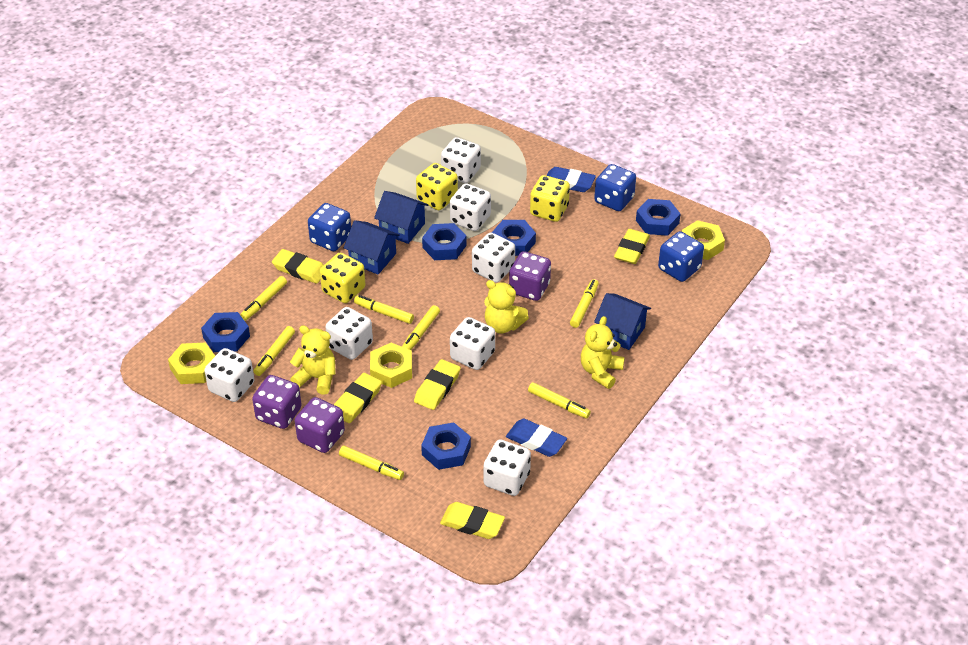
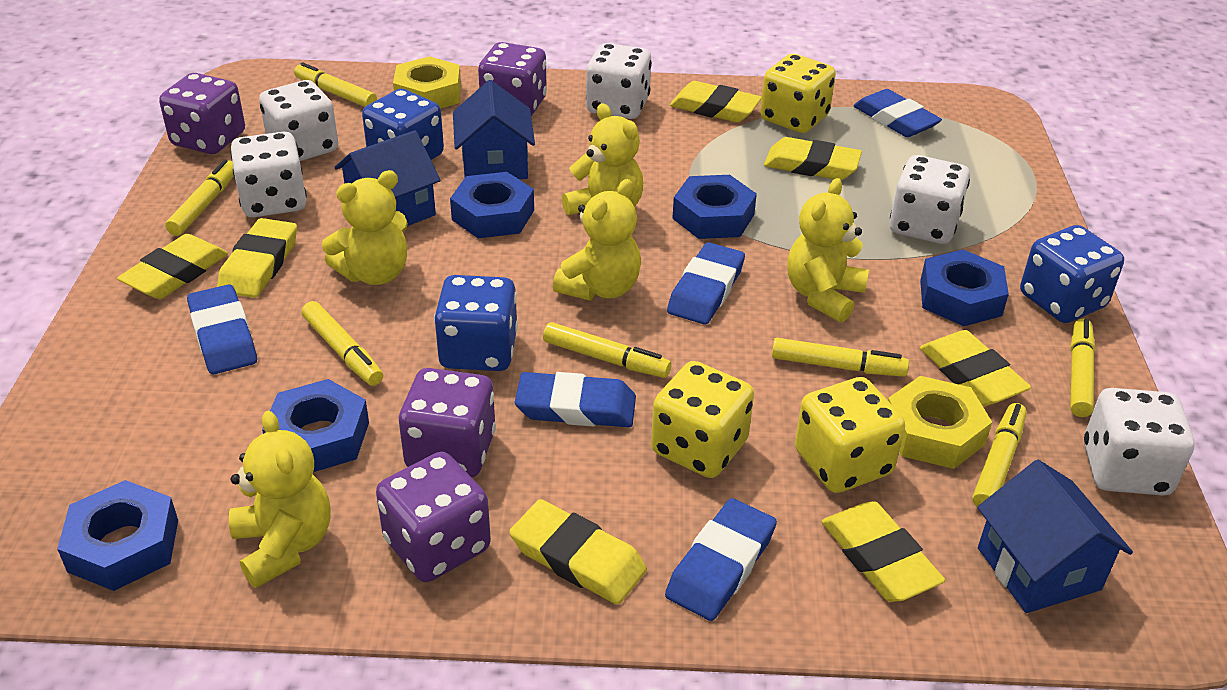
blue eraser: [506,419,567,457] [547,167,596,192] = 2 -> [187,284,257,374] [515,372,636,427] [665,498,777,621] [667,242,745,325] [854,89,942,137] = 5
purple dice: [252,375,302,429] [295,397,345,453] [509,251,551,301] = 3 -> [159,73,245,154] [376,452,491,582] [399,368,496,477] [478,42,547,116] = 4
white dice: [204,348,254,402] [326,307,373,360] [441,137,481,183] [450,183,491,231] [450,317,495,370] [472,232,515,283] [484,439,531,496] = 7 -> [230,132,307,217] [259,80,338,161] [586,43,652,119] [890,155,970,244] [1084,388,1195,496] = 5
yellow eraser: [272,249,323,284] [334,373,382,423] [414,359,461,410] [440,502,505,539] [614,229,650,264] = 5 -> [117,234,228,299] [217,218,297,298] [509,499,647,605] [670,81,762,122] [764,137,862,180] [822,501,945,602] [920,330,1031,406] = 7
yellow nut: [168,342,215,384] [370,343,412,388] [682,220,725,260] = 3 -> [393,56,461,109] [888,376,992,469] = 2
yellow teddy bear: [290,325,336,395] [484,280,529,333] [581,316,625,389] = 3 -> [229,411,331,588] [322,170,408,285] [553,179,641,300] [562,103,643,215] [787,178,869,323] = 5

